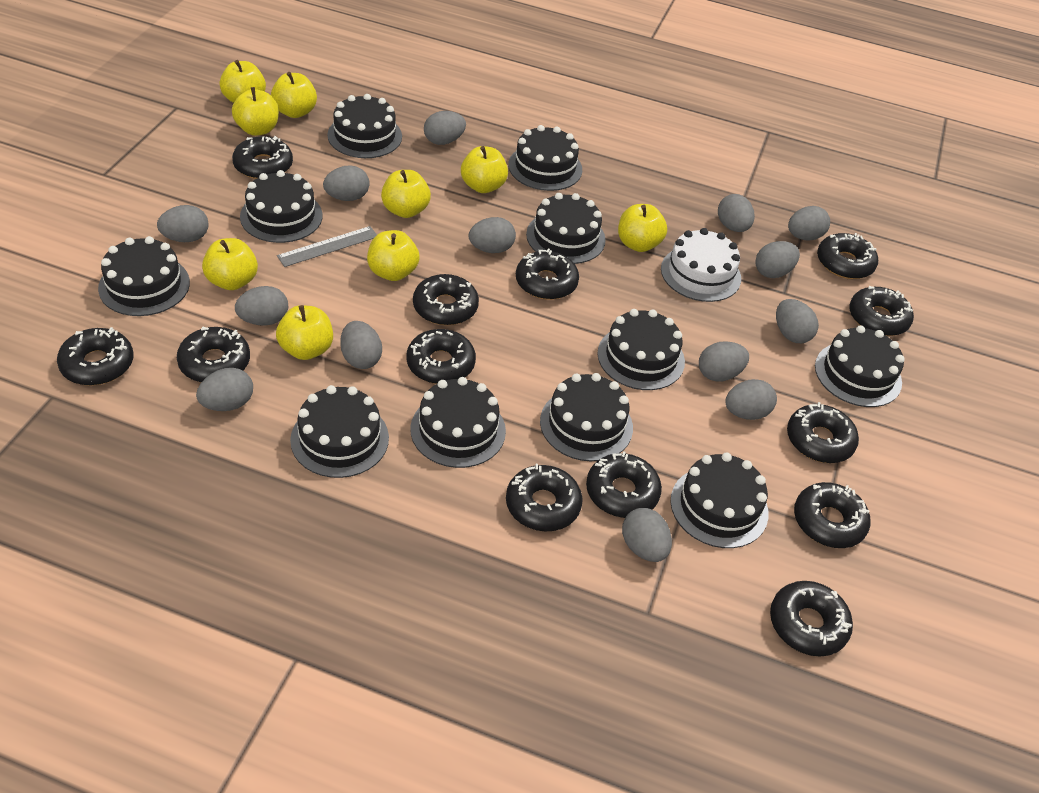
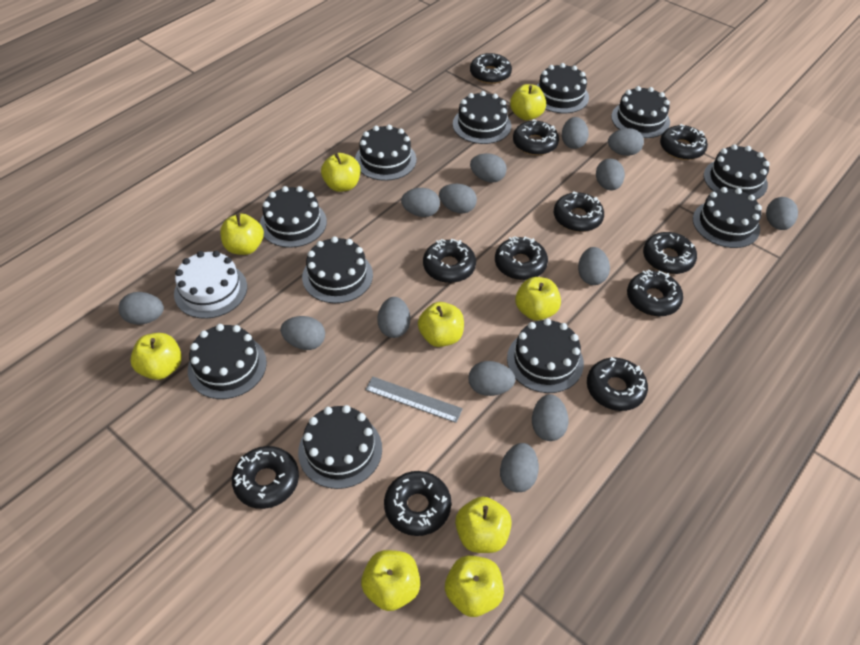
black donut: [57,327,133,386] [177,327,250,383] [232,136,293,179] [407,329,476,384] [413,274,479,325] [506,464,583,531] [516,249,579,300] [586,451,662,518] [770,581,853,656] [787,402,859,463] [794,482,871,548] [817,233,878,279] [849,286,914,336] = 13 -> [232,446,299,509] [384,471,451,536] [423,239,476,283] [470,53,512,84] [495,236,548,280] [513,119,559,155] [554,191,604,232] [587,357,648,411] [627,270,683,316] [643,232,697,274] [660,124,708,160] = 11

